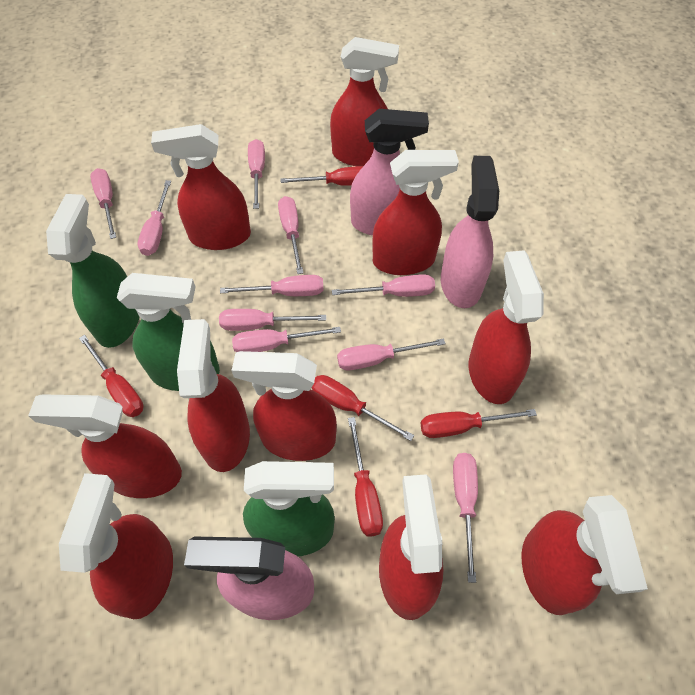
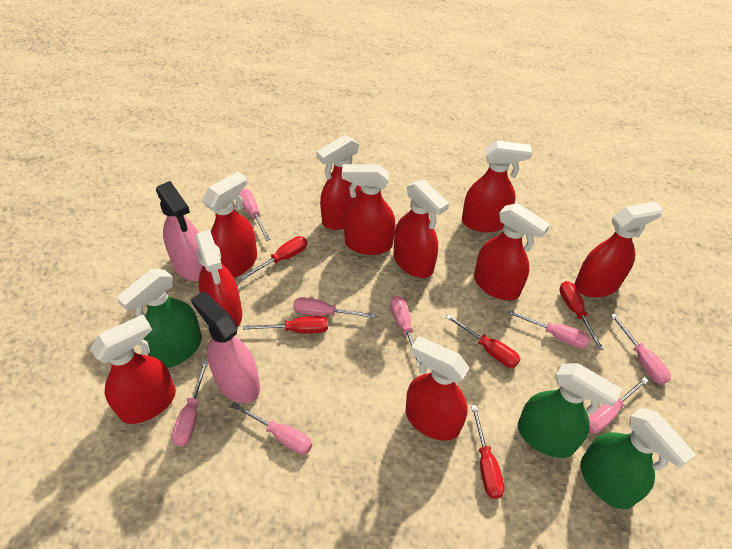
pink screwdriver: [90,168,116,239] [138,180,171,256] [219,309,326,331] [220,275,324,296] [232,327,341,352] [248,139,265,209] [278,196,303,274] [332,274,435,297] [337,338,446,370] [453,453,478,583] = 10 -> [172,361,208,447] [231,402,312,454] [239,189,270,241] [293,297,375,319] [390,296,420,368] [507,309,590,349] [589,377,649,434] [611,313,671,384] = 8
pink spray bottle: [184,537,314,620] [350,109,429,236] [441,156,499,308] = 3 -> [156,181,203,281] [191,292,260,403] = 2

